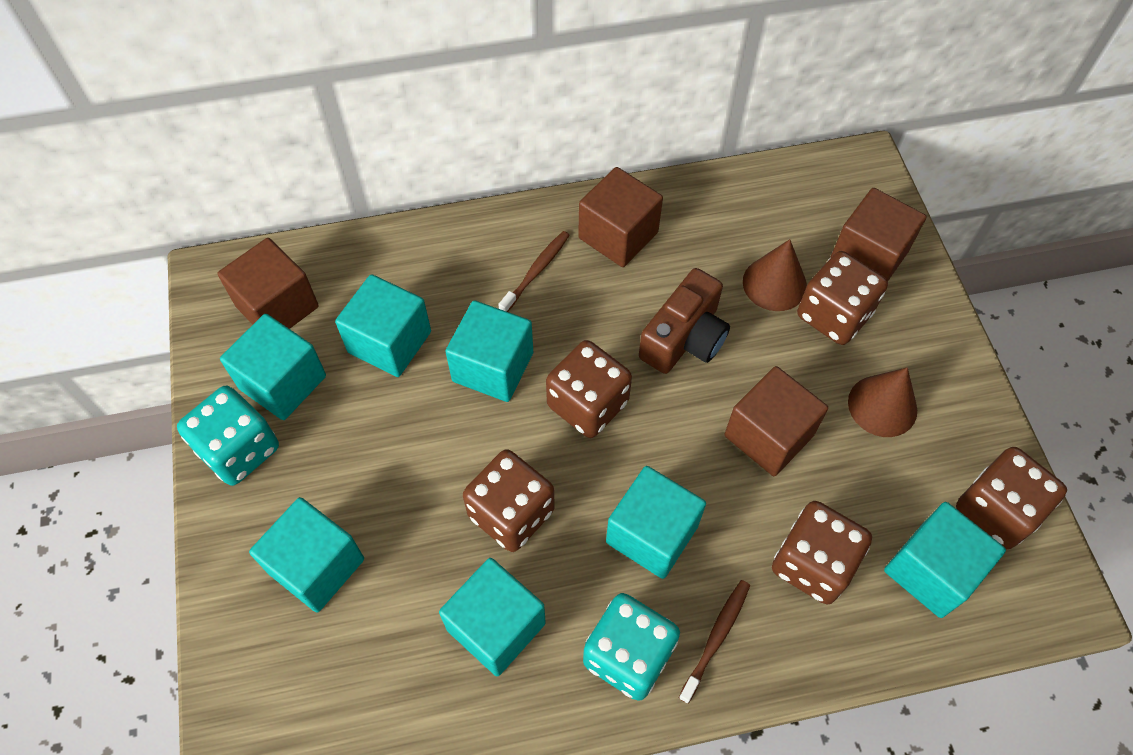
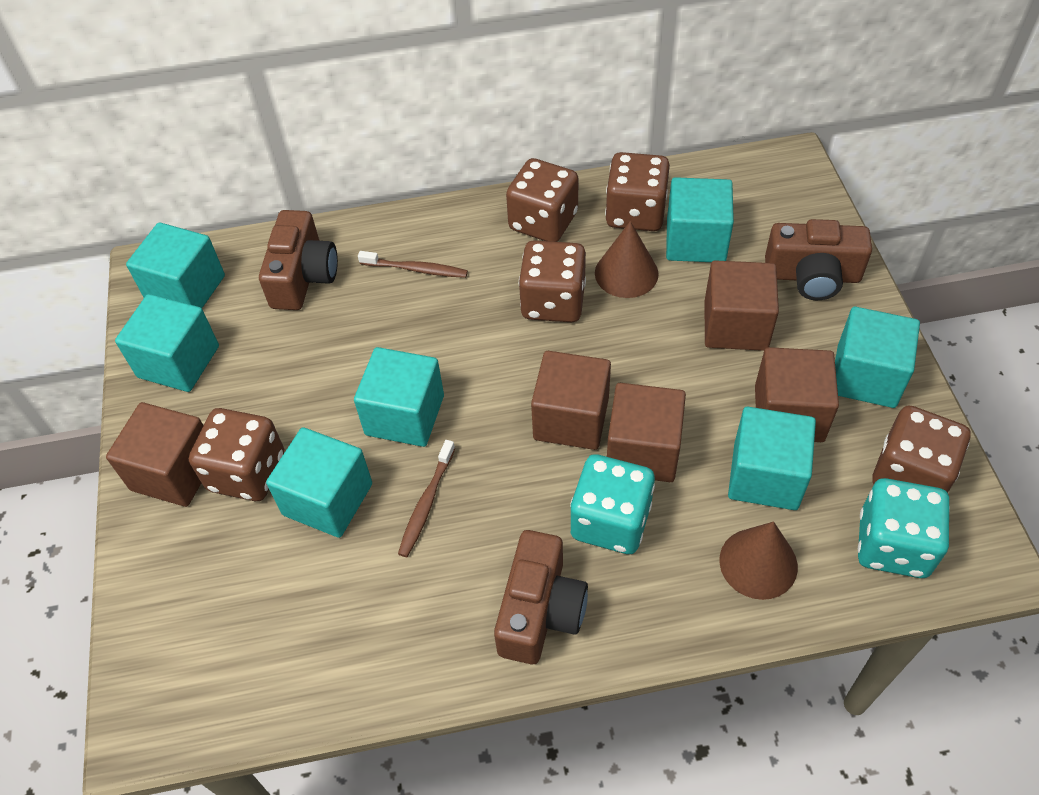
brown camera: [639,268,730,374] = 1 -> [259,210,338,310] [494,530,588,664] [765,219,872,300] = 3
brown cube: [218,238,319,329] [578,167,663,267] [725,366,828,476] [830,188,927,281] = 4 -> [106,402,203,507] [531,351,611,450] [607,383,686,482] [705,260,779,351] [755,347,839,442] = 5

